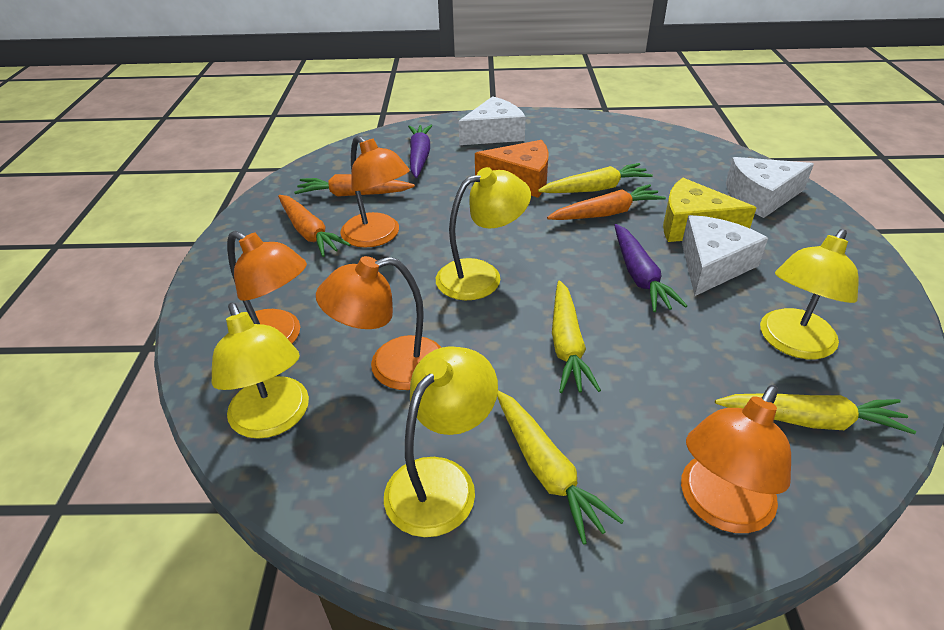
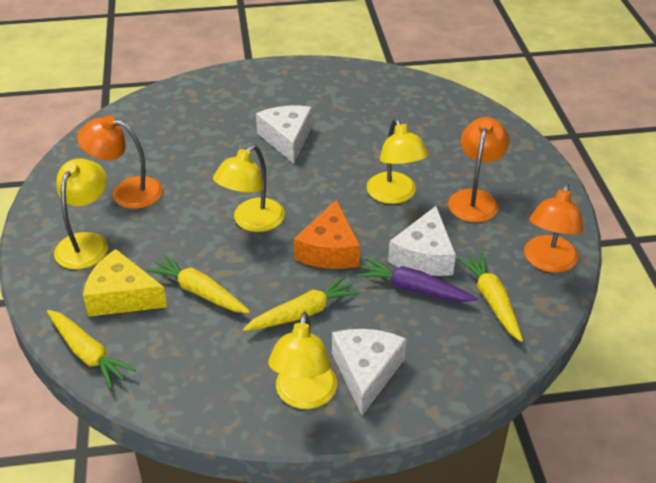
orange carrot: [278,195,351,257] [294,174,415,197] [547,184,666,220] = 3 -> none = 0
orange lamp: [227,231,307,344] [316,256,442,390] [340,136,410,248] [681,385,791,533] = 4 -> [77,116,163,209] [448,117,510,222] [524,183,583,273] = 3
purple carrot: [408,125,432,178] [614,224,687,312] = 2 -> [357,258,477,302] = 1

